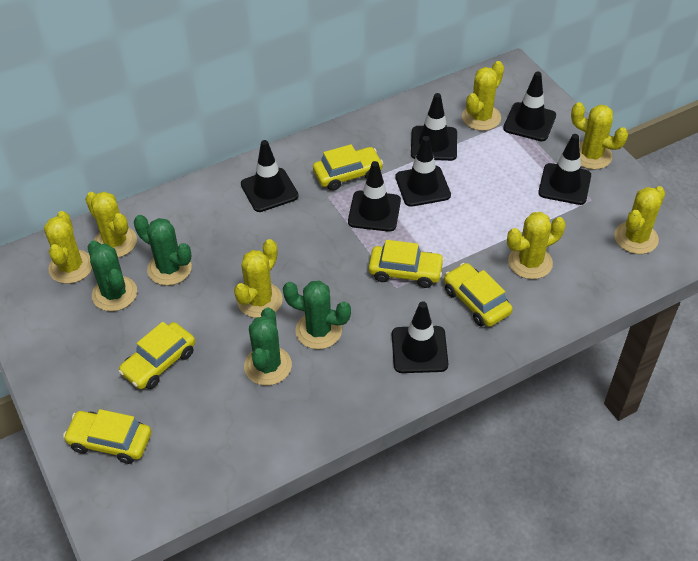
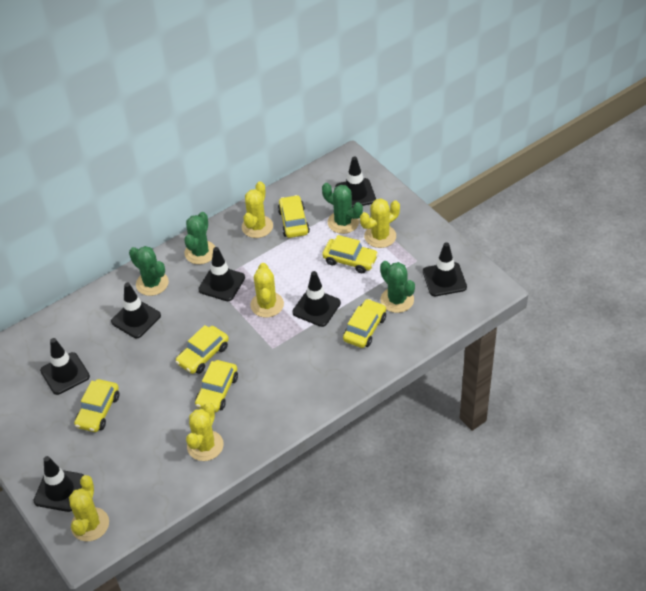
yellow cactus: [44,211,92,284] [85,191,137,258] [234,239,283,318] [462,61,504,131] [507,212,566,279] [571,102,628,170] [614,186,665,254] = 7 -> [69,475,109,541] [186,402,224,461] [242,181,273,238] [250,263,284,317] [360,199,400,248] = 5
yellow car: [63,409,151,464] [118,322,195,389] [313,144,384,191] [369,240,444,288] [444,263,513,327] = 5 -> [74,379,120,432] [176,325,229,374] [195,360,238,412] [278,195,310,238] [322,235,378,273] [343,299,386,348] = 6

